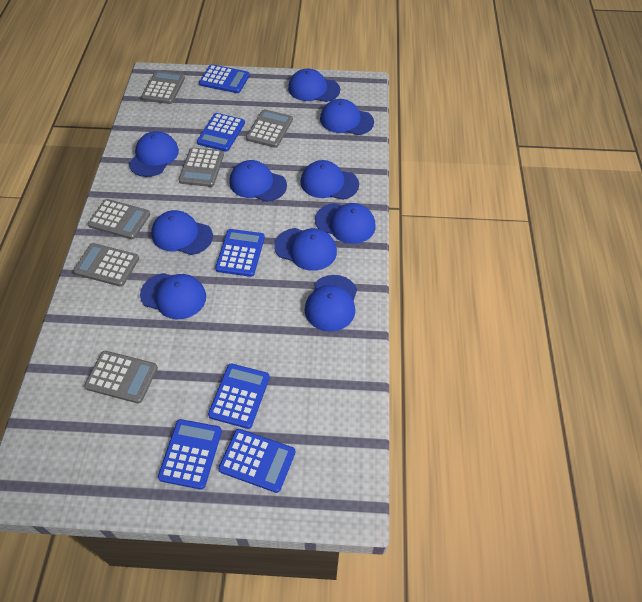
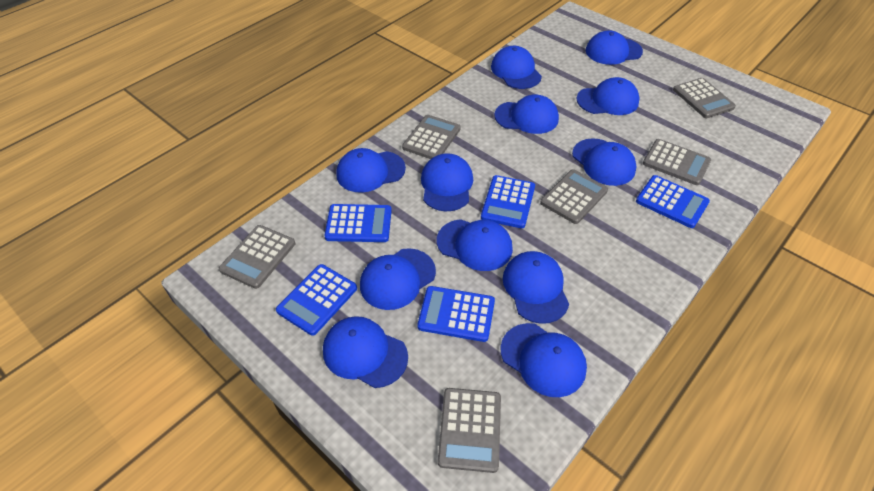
blue calculator: [158,419,222,490] [197,113,245,151] [199,64,250,93] [208,364,270,429] [215,229,265,277] [218,429,295,493] = 6 -> [276,264,357,336] [324,204,392,242] [417,286,495,342] [481,175,535,228] [636,175,710,228] = 5
blue cap: [129,131,179,177] [140,273,206,319] [151,210,213,255] [229,160,287,202] [274,228,337,271] [288,68,340,102] [300,160,359,200] [305,275,357,332] [315,203,376,244] [320,99,374,135] = 10 -> [323,316,408,388] [336,148,406,193] [360,248,436,310] [421,153,473,211] [437,219,513,271] [491,46,542,89] [494,95,559,134] [500,323,587,397] [503,251,569,324] [572,138,636,186] [576,77,639,115] [586,30,643,65] = 12

